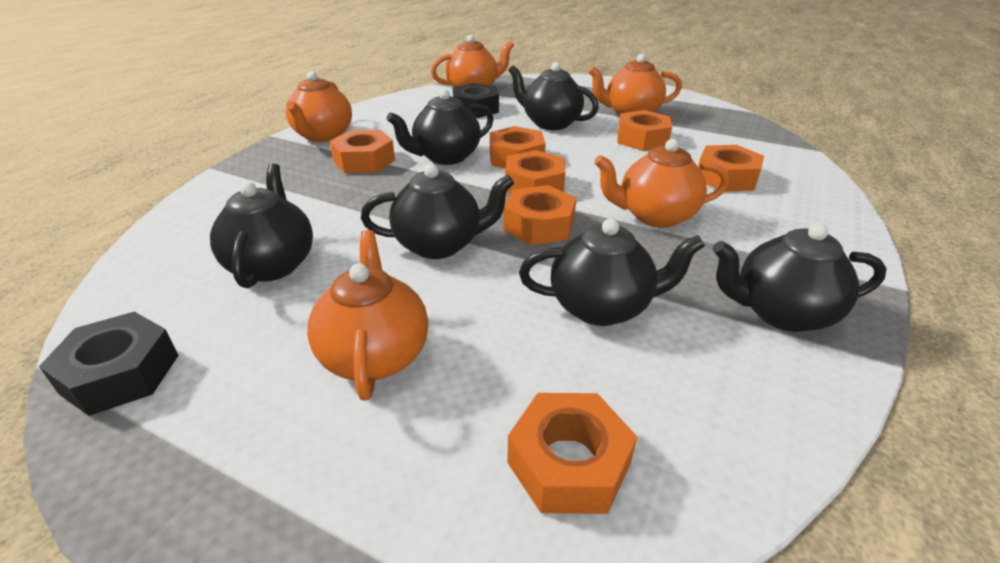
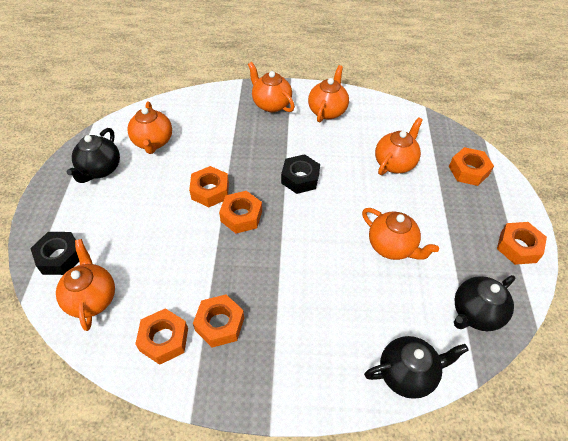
black teapot: [210,164,313,288] [361,164,514,259] [387,89,494,165] [508,62,599,130] [519,218,705,326] [712,223,887,332] = 6 -> [67,128,120,183] [364,336,469,399] [454,275,515,331] = 3
orange nut: [330,130,395,173] [490,126,546,169] [504,185,576,245] [505,150,565,194] [507,393,637,514] [617,110,672,151] [698,145,764,192] = 7 -> [135,308,188,365] [189,166,229,207] [193,294,244,348] [219,191,262,233] [449,147,494,186] [497,222,547,265] = 6
orange teapot: [286,71,352,142] [307,230,428,401] [431,34,514,87] [588,54,682,116] [594,139,729,228] = 5 -> [56,239,115,331] [127,101,172,154] [248,62,295,113] [308,65,349,123] [362,208,439,260] [375,117,423,175] = 6

